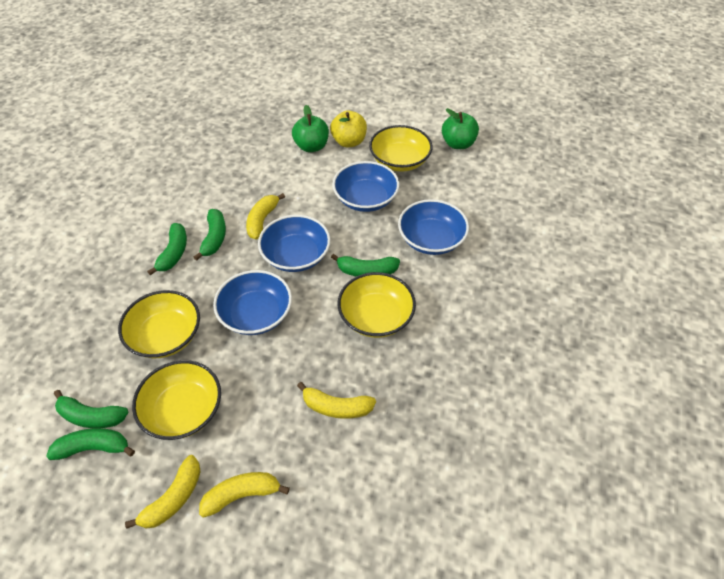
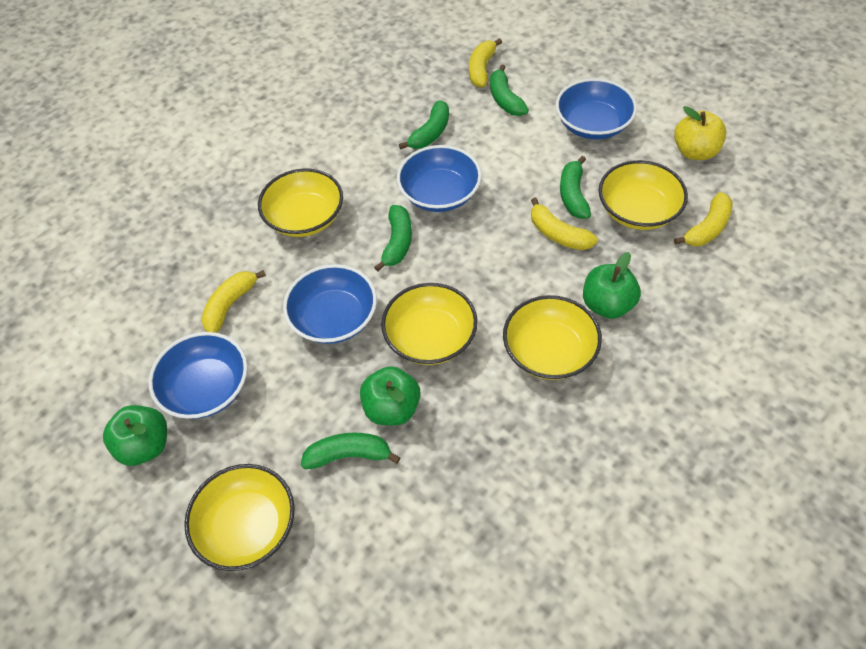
green apple: [292,105,329,152] [442,108,479,149] = 2 -> [103,405,167,466] [360,366,421,425] [583,252,641,319] = 3
yellow bowl: [118,290,200,358] [132,360,221,440] [338,272,416,338] [369,125,433,172] = 4 -> [184,464,295,571] [258,169,343,237] [381,283,478,365] [503,295,602,380] [599,160,688,230] = 5

